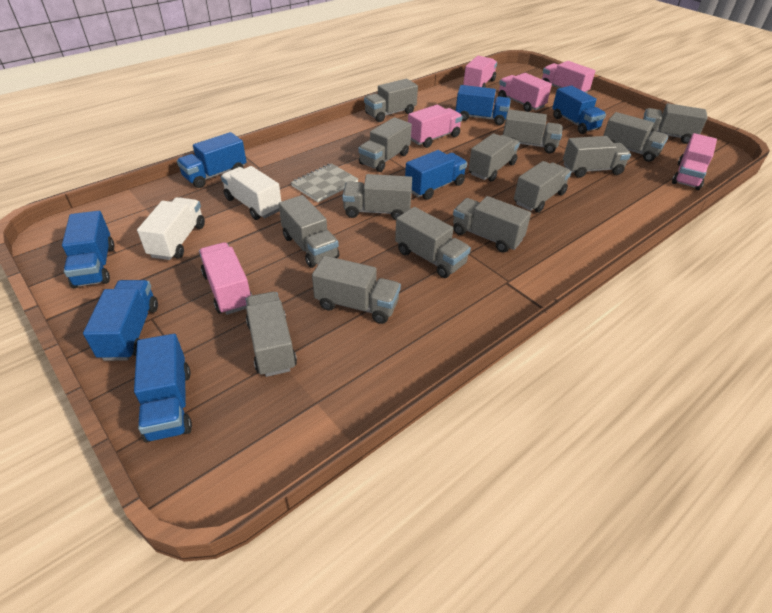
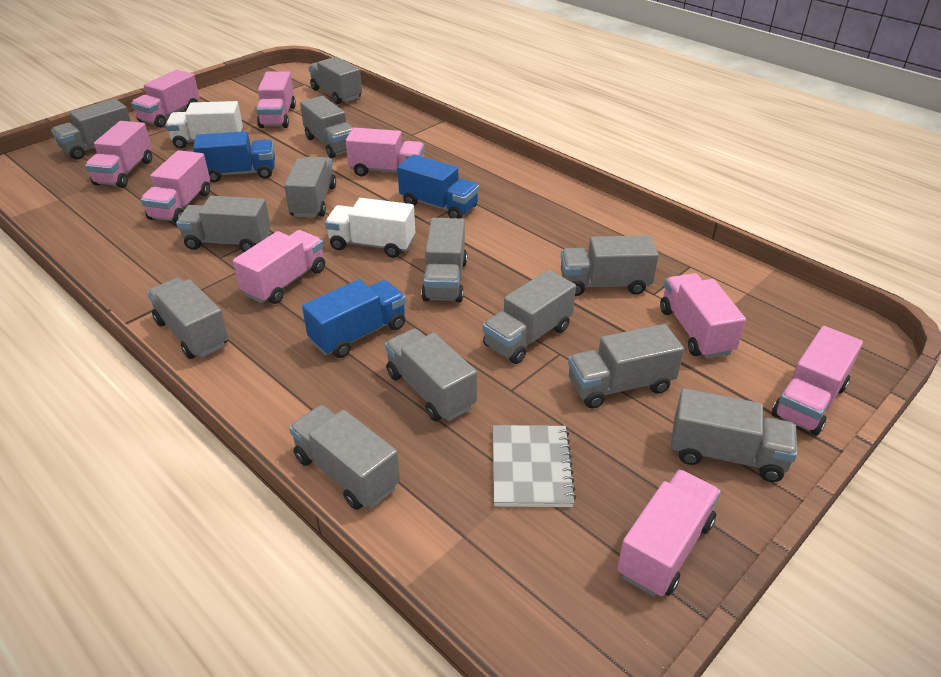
blue truck: [62,211,114,288] [83,280,158,361] [134,334,192,442] [177,132,246,188] [405,150,467,200] [456,85,511,125] [552,86,606,134] = 7 -> [193,131,275,182] [302,279,406,358] [397,154,479,218] = 3
grey truck: [246,292,297,377] [279,195,340,268] [312,256,401,324] [342,174,412,220] [358,117,412,172] [364,79,418,122] [395,207,471,278] [453,196,531,252] [469,133,520,182] [503,109,562,153] [514,161,571,213] [563,136,631,178] [603,112,668,162] [643,103,707,144] = 14 -> [51,99,131,159] [147,278,229,359] [176,196,271,252] [284,157,336,218] [289,405,400,510] [300,96,353,158] [309,57,362,104] [385,328,477,421] [421,218,467,303] [483,270,576,364] [561,235,658,296] [568,324,684,409] [671,388,797,482] = 13
pink truck: [199,242,252,315] [408,105,463,148] [463,56,497,88] [498,73,552,112] [542,61,595,93] [672,133,717,190] = 6 -> [85,121,152,188] [131,70,200,128] [141,150,210,223] [233,230,325,304] [256,71,296,128] [346,128,424,176] [617,470,721,597] [660,273,746,358] [772,326,863,435] = 9

